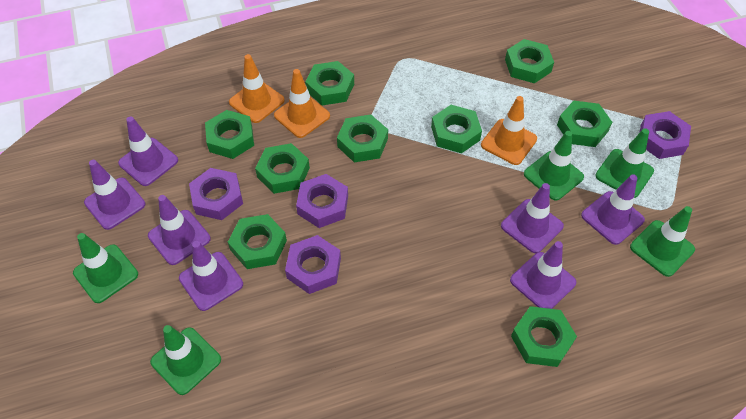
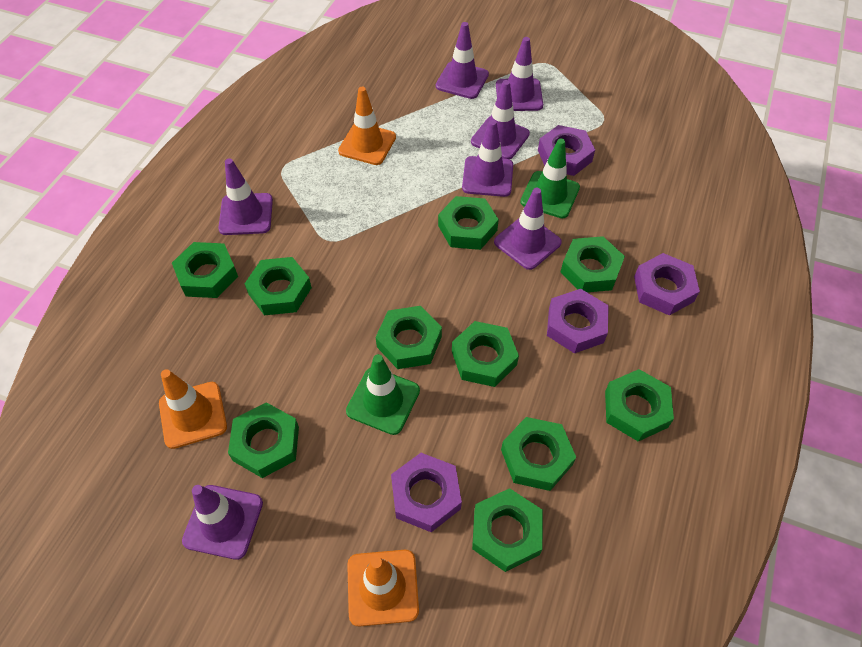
green nut: [205,110,254,159] [228,214,287,269] [255,143,310,194] [305,61,354,105] [337,114,388,163] [431,105,482,153] [505,39,554,83] [511,306,577,367] [557,101,612,147] = 9 -> [172,242,238,298] [228,402,299,478] [245,257,312,315] [376,306,442,369] [438,196,499,250] [452,321,519,387] [472,488,543,572] [501,417,576,491] [560,236,625,292] [605,369,674,441] = 10
green traffic cone: [73,233,138,303] [150,325,221,395] [524,131,584,201] [595,128,654,198] [630,206,695,277] = 5 -> [346,354,420,435] [520,138,580,218] = 2

